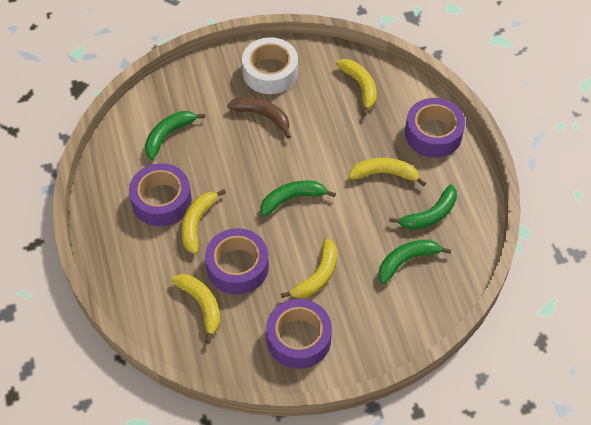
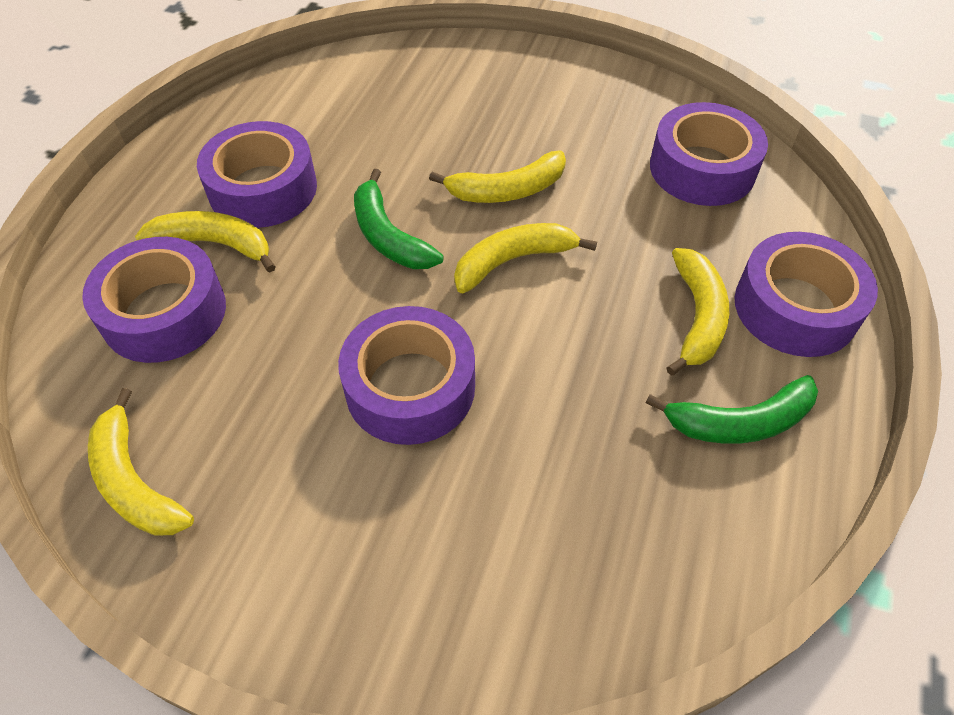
brown banana: [227,97,291,139] = 1 -> none = 0
green banana: [145,111,205,160] [261,180,336,217] [378,240,451,284] [389,184,457,230] = 4 -> [354,169,444,269] [646,375,818,444] = 2
purple tape: [129,163,192,226] [205,228,269,295] [266,299,332,369] [405,98,465,158] = 4 -> [82,237,226,363] [197,121,317,228] [338,306,475,445] [650,102,768,206] [735,232,878,357] = 5
white tape: [242,37,298,94] = 1 -> none = 0

